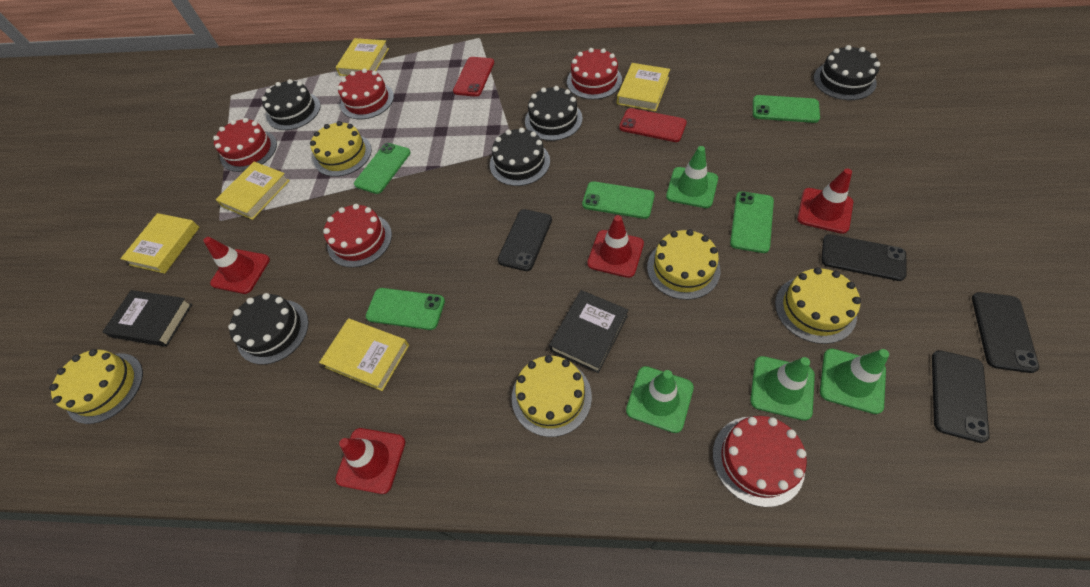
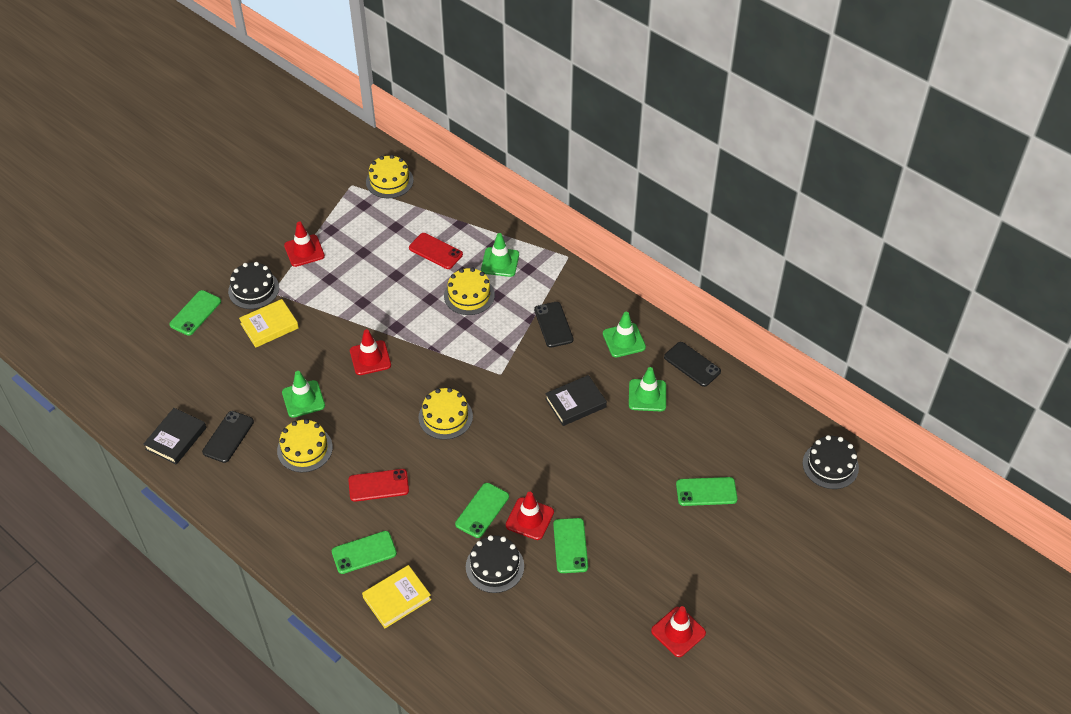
black cake: [228,293,309,364] [261,79,321,130] [490,128,550,186] [525,86,583,141] [814,45,880,100] = 5 -> [228,262,279,309] [466,535,524,593] [803,435,859,489] = 3
black phone: [497,209,552,271] [821,234,907,281] [932,350,989,443] [972,292,1039,373] = 4 -> [202,411,254,463] [534,302,573,348] [664,342,721,387] = 3
red cake: [213,118,277,172] [323,204,392,267] [338,68,394,119] [567,48,622,100] [713,416,807,507] = 5 -> none = 0
yellow book: [120,213,200,274] [216,162,290,220] [319,318,409,391] [336,38,389,76] [617,63,670,111] = 5 -> [239,299,299,348] [362,565,431,628] = 2
yellow cake: [49,349,143,424] [310,121,372,177] [512,355,592,437] [647,229,721,300] [775,267,861,344] = 5 -> [277,419,333,472] [366,155,413,198] [418,388,473,440] [444,267,495,315] = 4

